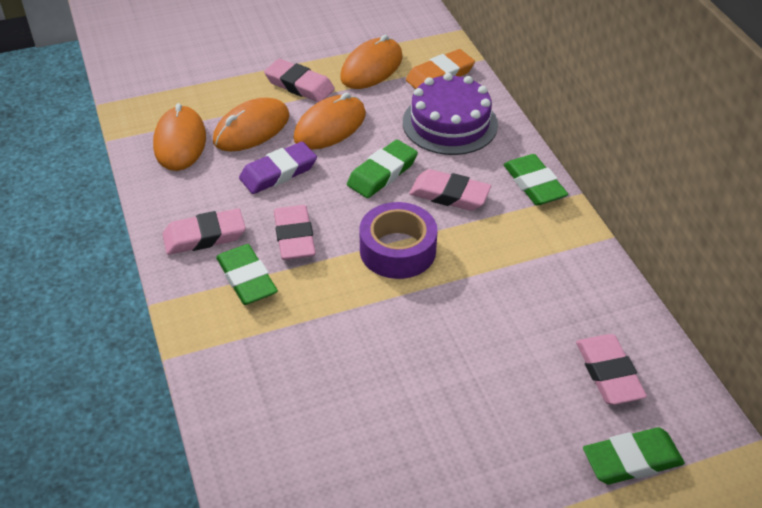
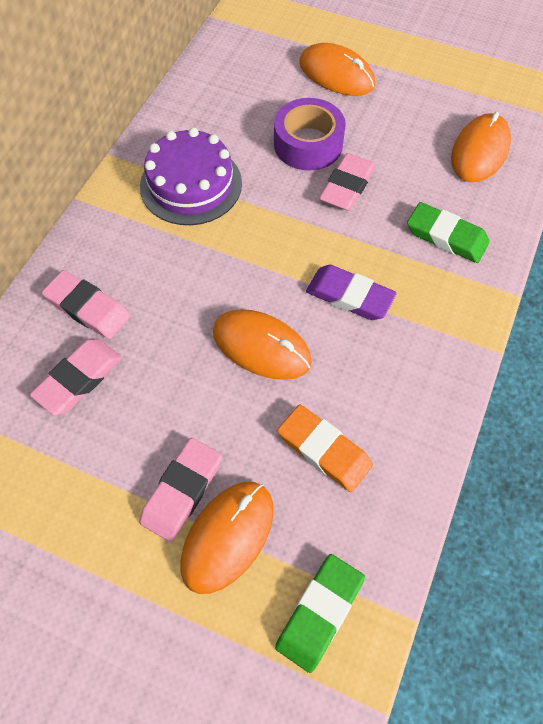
green eraser: [216,244,278,305] [347,140,418,198] [504,154,568,205] [583,427,685,484] = 4 -> [275,554,365,673] [407,202,490,263] = 2
pink eraser: [162,208,246,255] [264,59,335,102] [274,205,316,260] [409,169,491,211] [576,334,647,405] = 5 -> [30,339,122,415] [42,270,131,339] [139,438,222,542] [319,153,376,211] = 4

